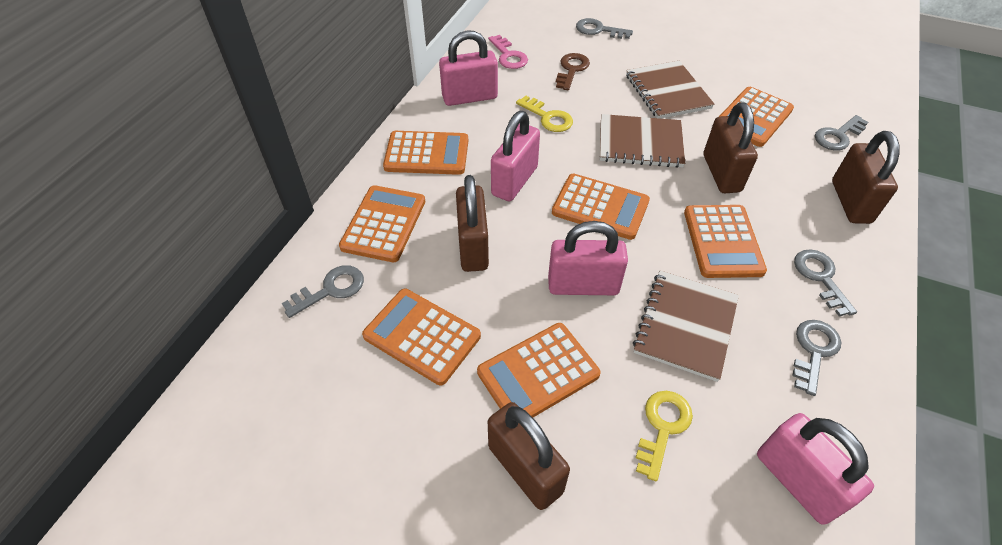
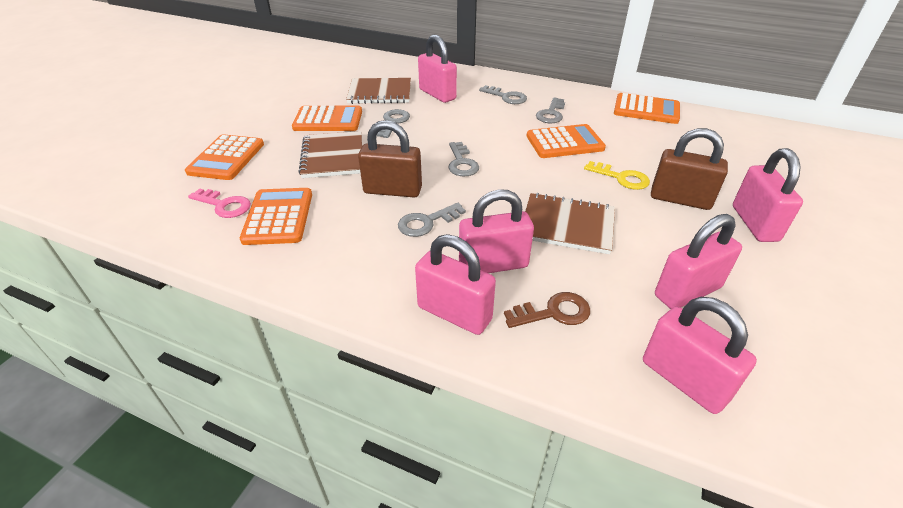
brown padlock: [456,175,489,272] [488,402,570,510] [704,102,758,193] [832,131,900,224] = 4 -> [358,120,422,198] [651,128,728,210] = 2
orange calculator: [339,185,425,262] [362,289,481,385] [383,131,468,175] [477,323,601,417] [552,174,650,240] [684,205,767,278] [719,87,794,147] = 7 -> [185,134,264,180] [240,188,312,245] [292,106,362,131] [527,124,606,158] [614,93,680,124] = 5
pink padlock: [439,30,498,106] [491,111,540,201] [548,221,628,295] [757,413,874,525] = 4 -> [415,234,496,335] [418,35,457,103] [459,189,534,273] [643,297,757,414] [655,214,742,309] [733,148,803,242] = 6
yellow key: [516,96,573,132] [636,391,693,481] = 2 -> [584,161,650,190] = 1

